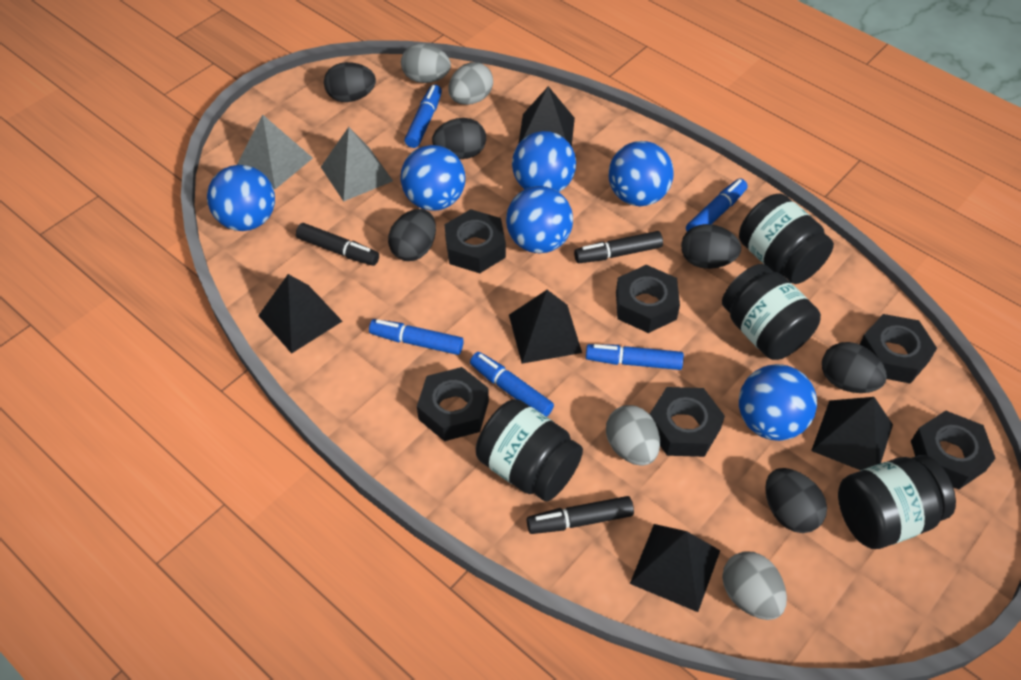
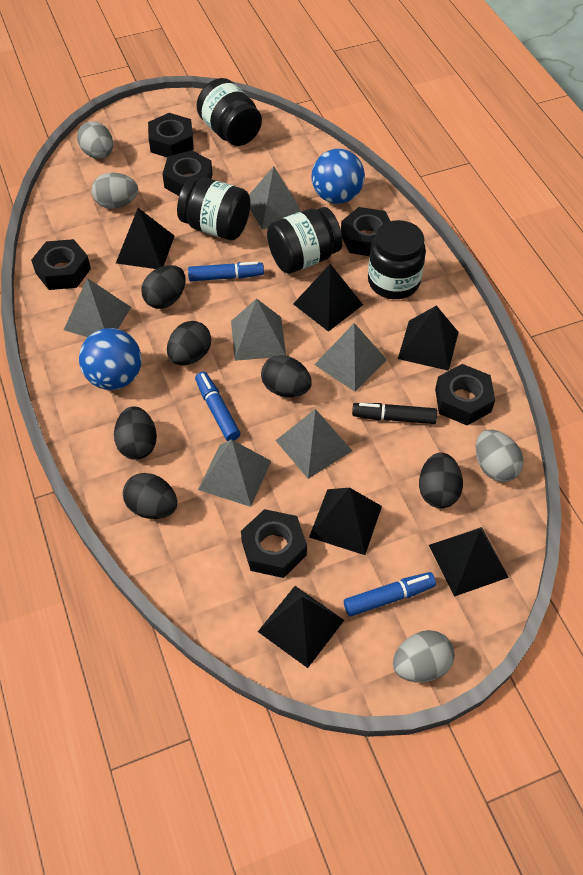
black marker: [296,223,379,266] [527,496,634,534] [574,231,663,263] = 3 -> [352,403,437,424] = 1
black pyramid: [258,274,342,353] [509,290,582,364] [518,86,575,147] [630,524,720,612] [811,397,893,470] = 5 -> [116,208,174,269] [258,586,344,668] [293,264,363,332] [309,488,382,555] [398,305,459,371] [429,527,509,597] = 6
blue ball: [207,165,275,231] [400,145,465,211] [506,186,573,253] [512,131,576,192] [609,141,674,206] [739,364,817,441] = 6 -> [79,328,141,390] [311,149,365,204] = 2
blue marker: [369,319,463,355] [405,85,442,148] [470,352,554,417] [586,344,684,370] [686,179,748,231] = 5 -> [188,262,264,281] [195,372,241,441] [344,572,436,616] = 3
grey pyramid: [237,114,313,189] [321,127,393,202] = 2 -> [64,278,131,337] [198,439,271,507] [231,298,286,361] [249,166,301,230] [275,409,352,479] [314,323,387,392] = 6

